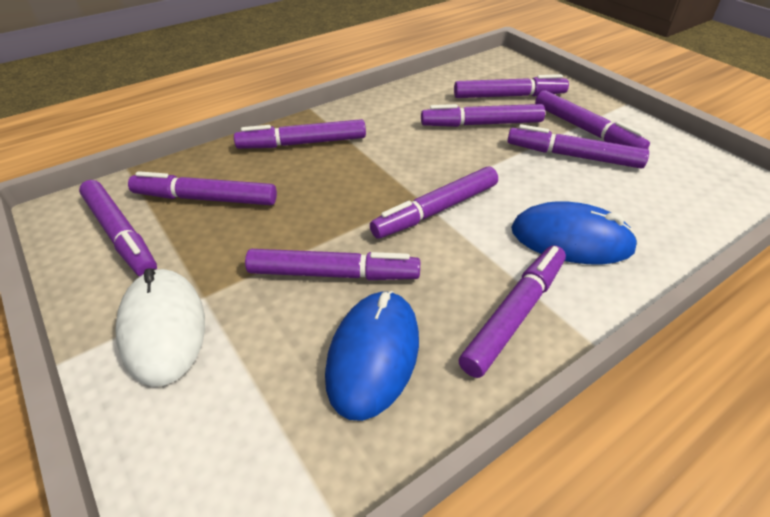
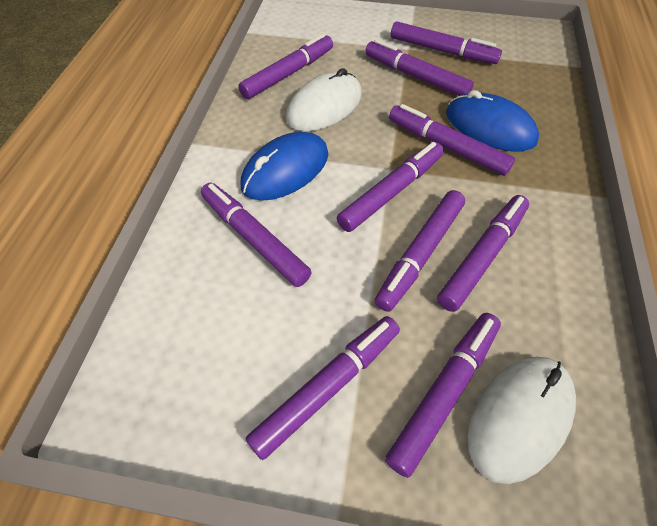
white mouse: [115,268,205,387] = 1 -> [286,68,362,131] [468,357,576,484] = 2

